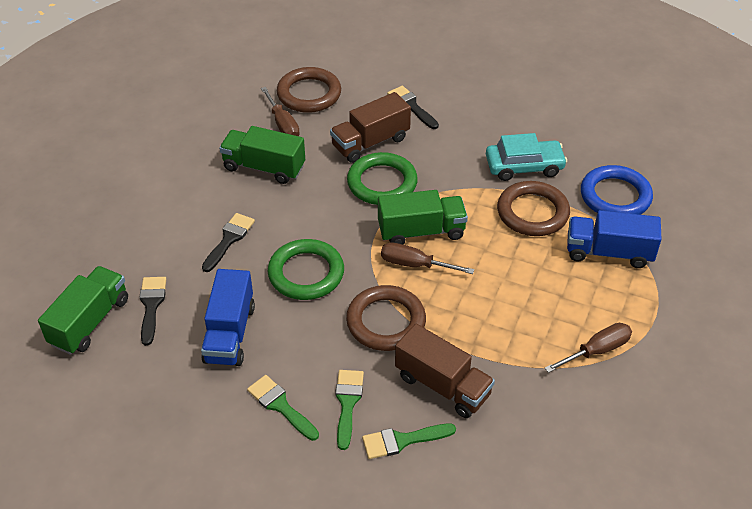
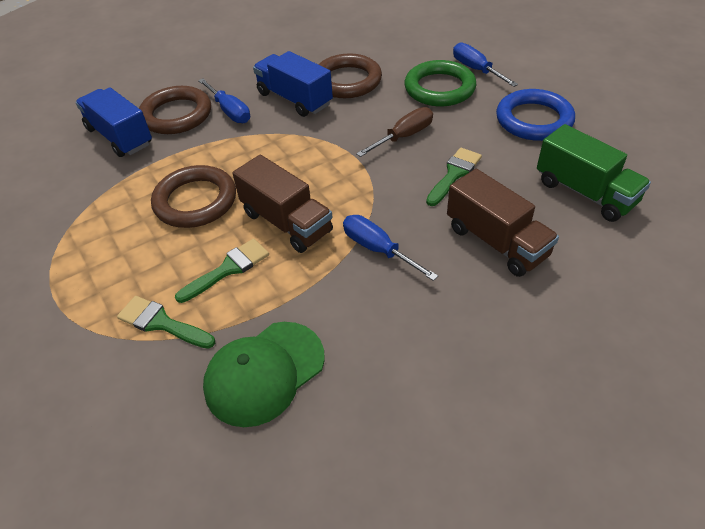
black brush: [139,277,166,346] [202,213,255,272] [387,86,439,129] = 3 -> none = 0
blue screwdriver: none = 0 -> [198,79,250,123] [343,215,438,281] [453,43,518,87] = 3
brown screwdriver: [261,87,300,136] [381,242,474,274] [545,323,632,373] = 3 -> [356,107,433,157] = 1
green cap: none = 0 -> [203,322,325,427] = 1
green ring: [268,239,344,300] [347,152,418,205] = 2 -> [404,60,476,106] = 1
green truck: [38,266,128,355] [219,126,305,184] [378,190,468,244] = 3 -> [537,124,651,222] = 1
turquoise car: [486,133,567,181] = 1 -> none = 0

